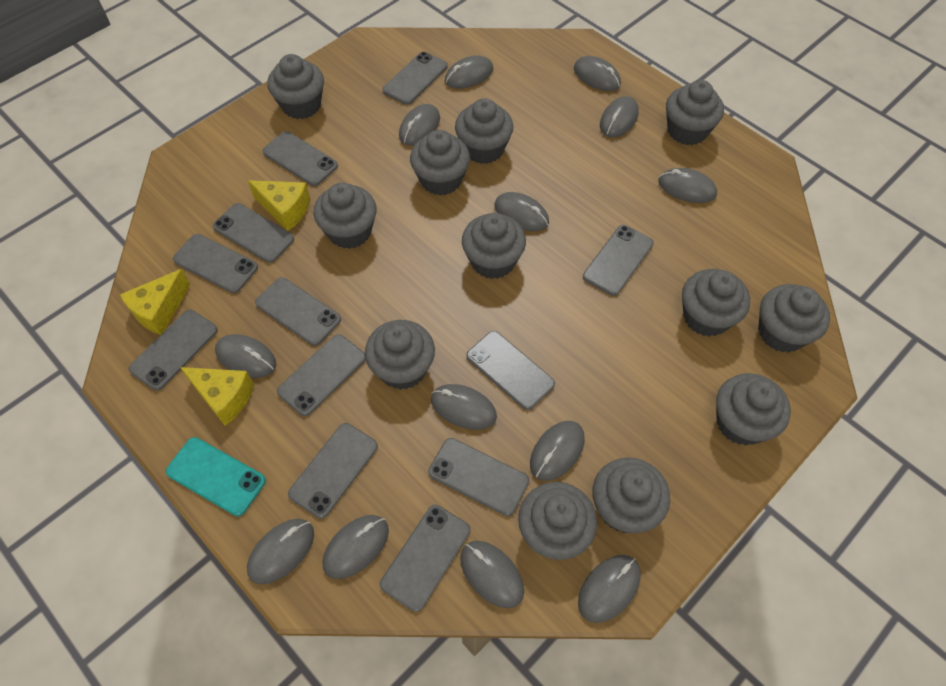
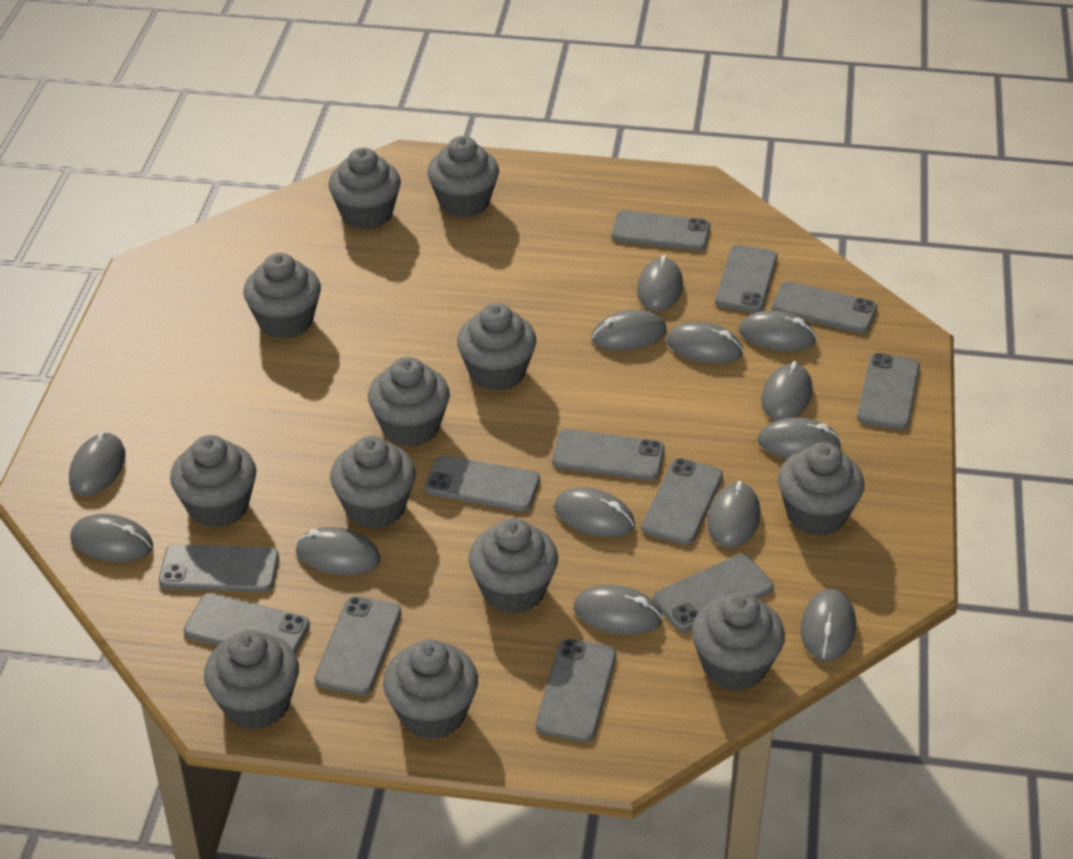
turquoise phone: [166,437,266,516] = 1 -> none = 0
yellow cheese: [120,269,191,335] [180,367,254,426] [248,180,311,231] = 3 -> none = 0

